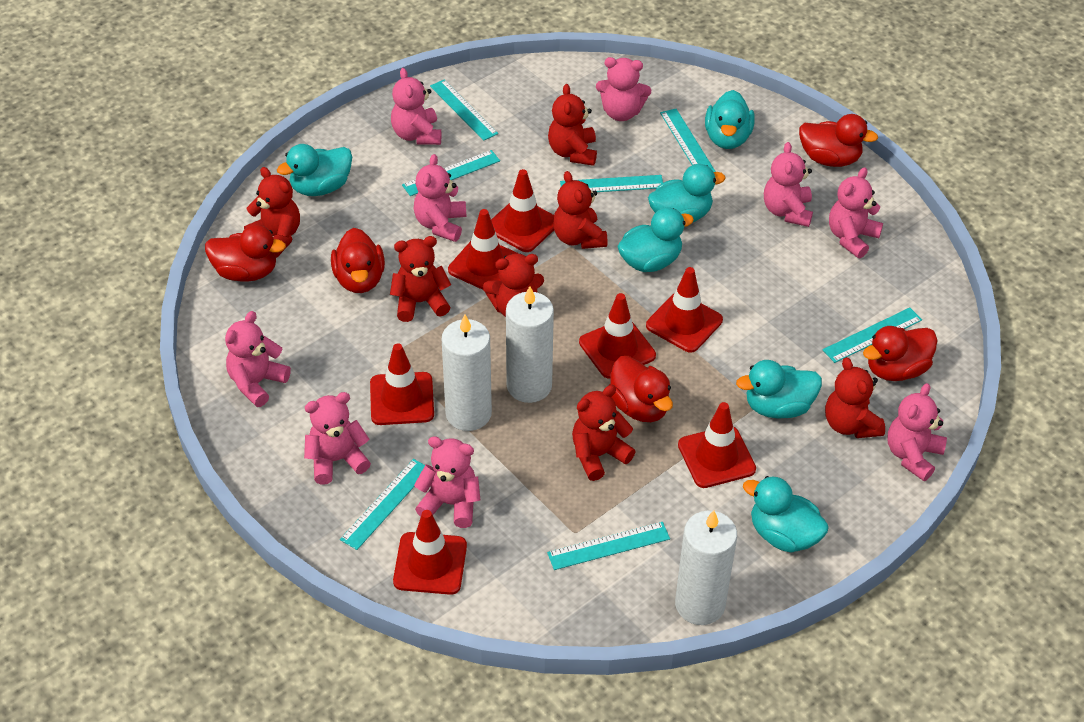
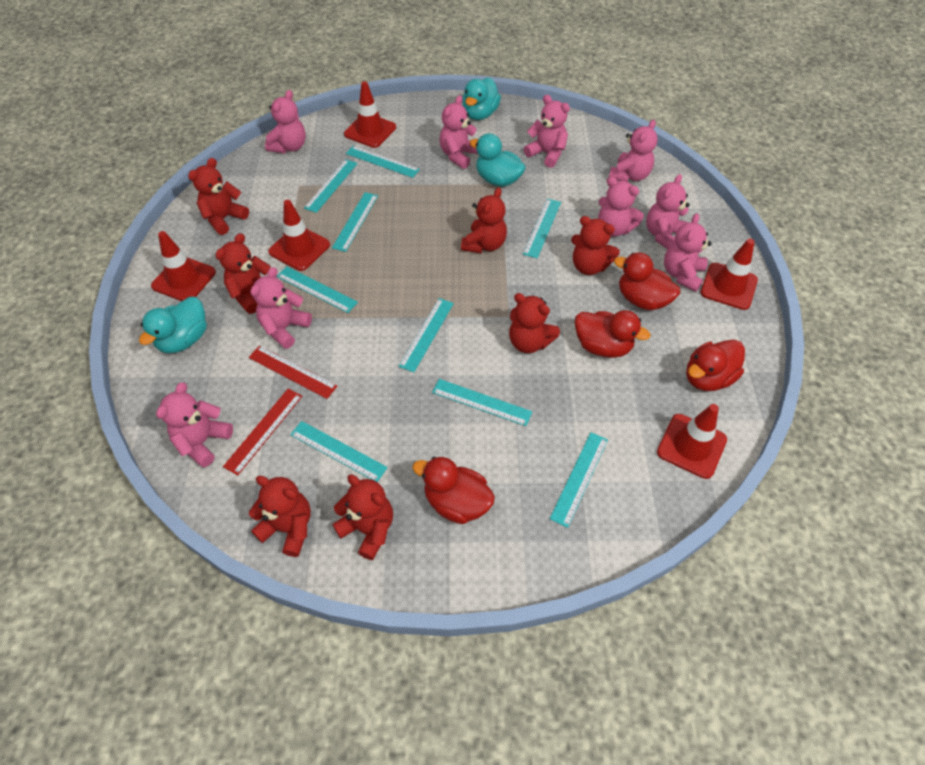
red duck: [205,225,286,282] [331,228,385,293] [608,356,673,422] [799,114,878,167] [863,326,937,381] = 5 -> [413,456,495,524] [575,310,650,358] [614,253,680,310] [686,340,745,391] = 4
red ruler: none = 0 -> [223,389,302,475] [249,346,337,399] = 2
red traffic cone: [370,343,434,425] [393,510,467,595] [448,209,519,290] [491,169,554,252] [579,293,656,379] [646,267,723,353] [678,402,756,488] = 7 -> [151,231,216,301] [268,200,330,271] [344,81,396,148] [657,404,727,479] [700,239,758,310] = 5
turquoise duck: [277,144,352,196] [617,207,694,272] [648,164,726,223] [705,90,755,149] [736,360,822,419] [743,476,829,553] = 6 -> [139,297,207,353] [462,78,501,120] [470,133,526,187] = 3
turquoise ruler: [340,459,425,550] [402,150,500,196] [430,79,498,141] [547,522,670,570] [560,175,663,192] [660,109,716,172] [823,307,922,363] = 7 -> [277,266,358,313] [290,421,388,482] [304,159,358,213] [332,192,378,252] [346,146,420,178] [398,298,454,372] [432,379,532,426] [523,198,561,258] [550,432,608,528] = 9
white candle: [442,315,492,431] [506,286,554,403] [675,510,737,625] = 3 -> none = 0

